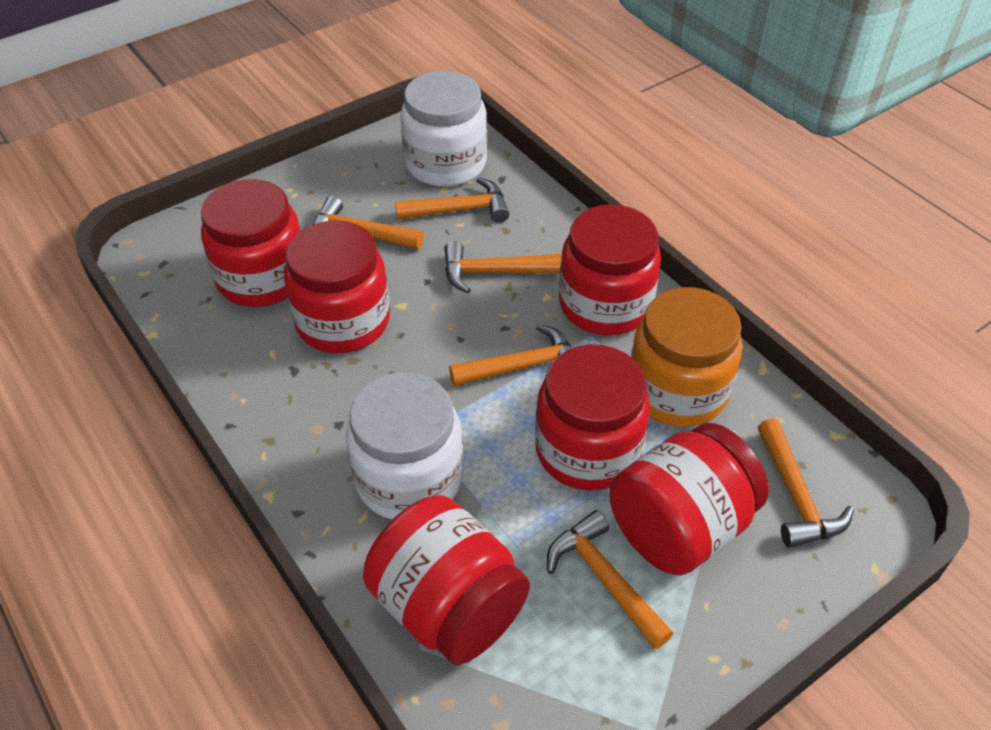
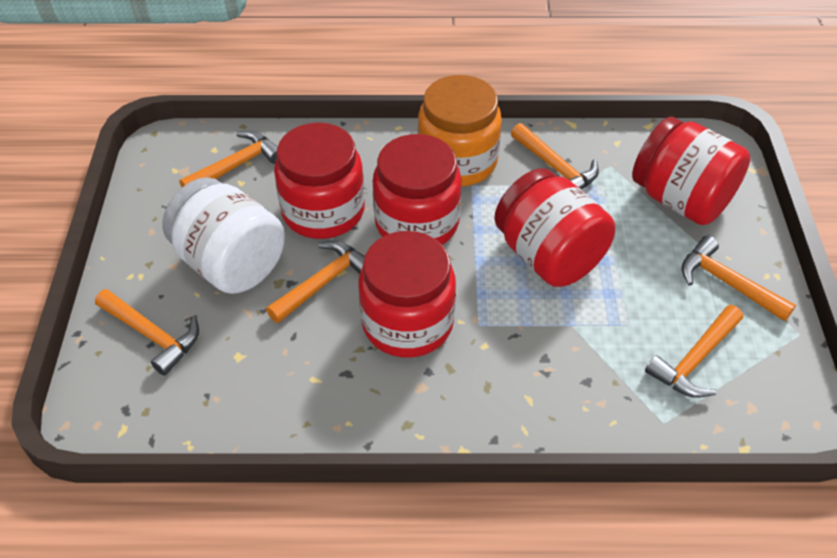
red jar: [201,179,301,307] [284,221,390,353] [363,495,530,665] [535,344,650,491] [559,204,661,335] [610,423,769,576] = 6 -> [274,123,365,239] [358,231,456,358] [373,134,461,245] [494,168,615,287] [632,117,750,225] = 5
white jar: [346,372,464,520] [401,71,487,187] = 2 -> [162,177,285,294] = 1

